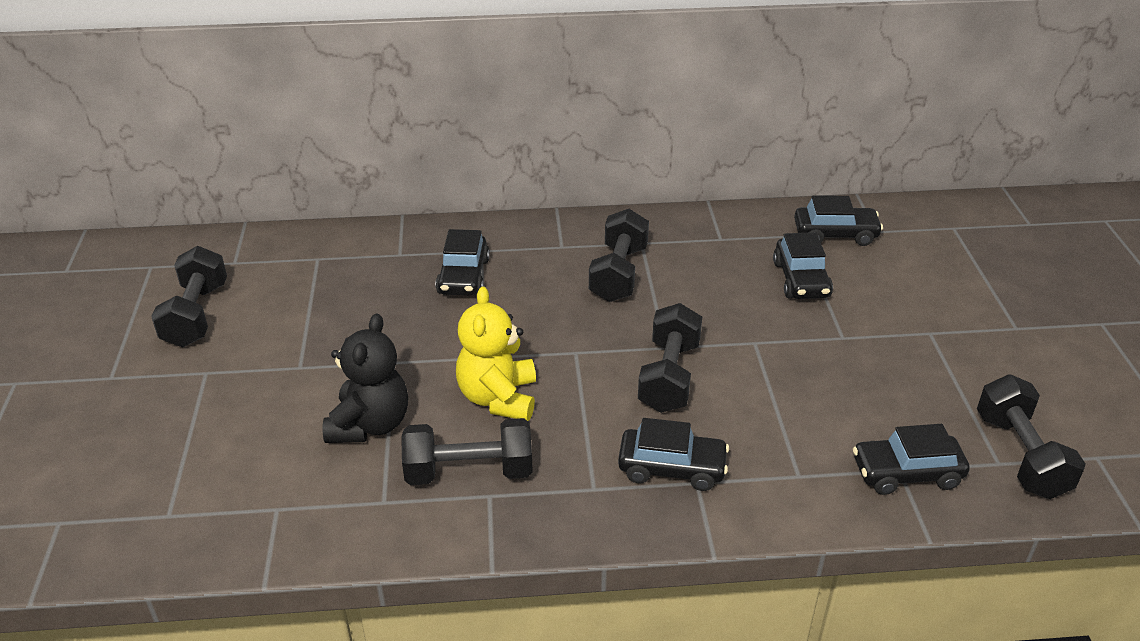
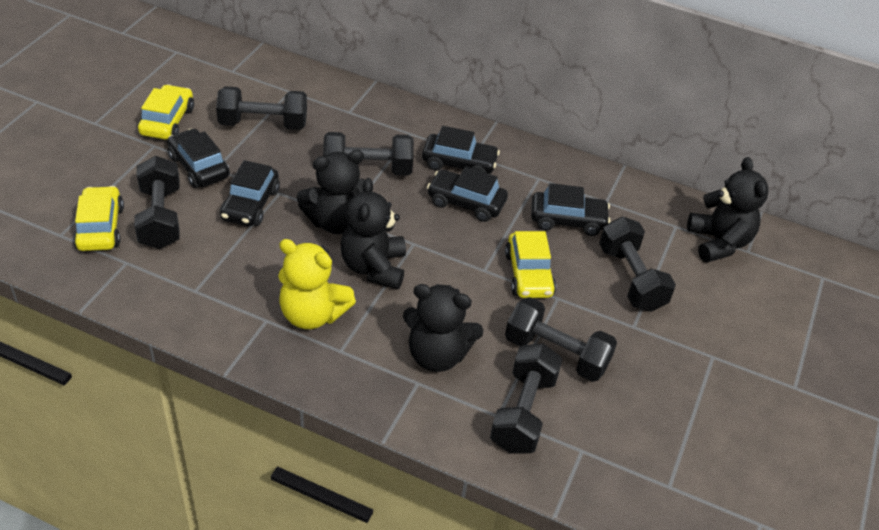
black dumbbell: [151,246,227,347] [401,418,533,485] [589,209,649,302] [638,303,702,413] [977,374,1086,499] = 5 -> [134,156,180,249] [216,86,307,130] [323,132,414,176] [490,344,563,454] [505,297,617,382] [599,217,676,312] = 6
black teddy bear: [323,313,408,443] = 1 -> [297,150,365,234] [341,178,406,290] [403,284,483,372] [687,157,769,263] = 4
yellow car: none = 0 -> [73,186,124,251] [138,84,194,139] [505,231,556,298] = 3

